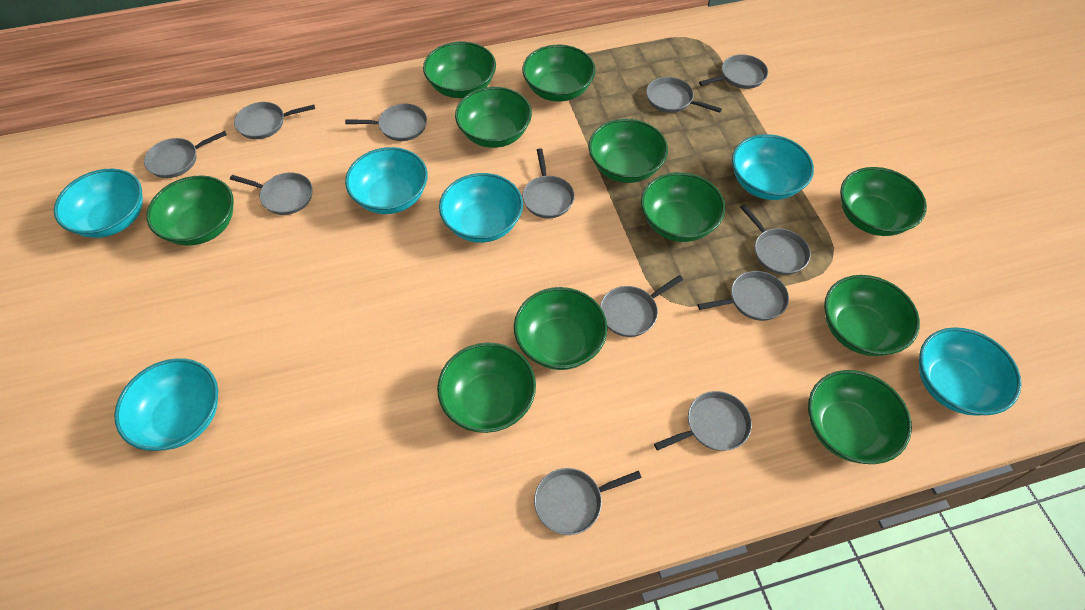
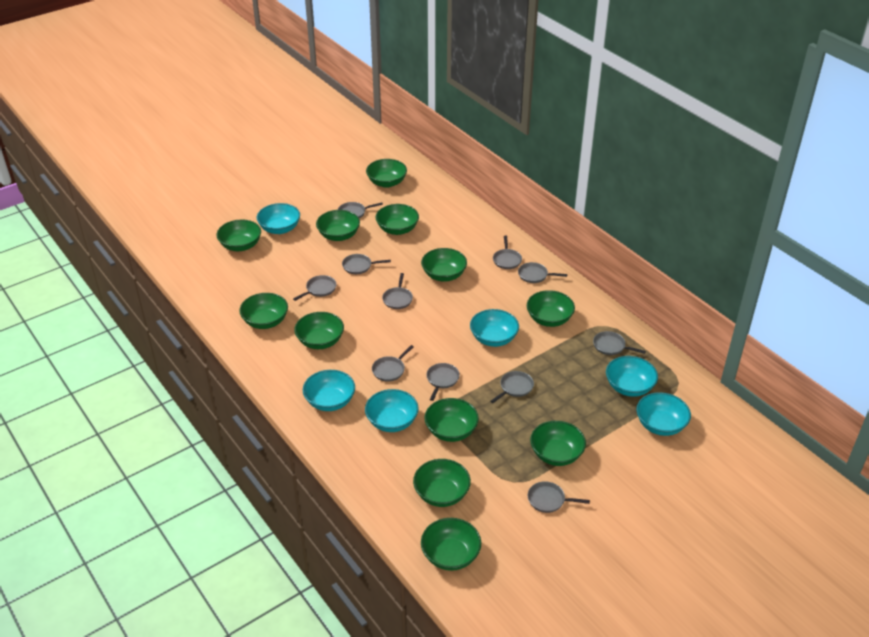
green bowl: [146,175,234,246] [423,42,496,98] [437,343,536,433] [455,87,532,148] [514,287,608,370] [522,45,596,102] [588,119,668,183] [641,172,725,242] [808,370,912,464] [824,275,920,356] [840,167,927,236] = 11 -> [217,220,261,251] [239,293,288,329] [294,312,344,349] [316,210,360,241] [366,159,407,188] [376,204,419,235] [413,459,471,507] [421,248,467,282] [421,518,481,571] [425,398,479,442] [527,290,575,327] [530,421,586,466] = 12
grey pan: [144,131,227,178] [230,172,313,215] [234,102,315,139] [345,104,427,141] [522,148,575,218] [534,468,641,535] [600,275,683,337] [646,77,722,113] [654,391,752,451] [698,271,789,321] [699,54,768,89] [740,204,811,275] = 12 -> [293,275,336,301] [338,202,383,218] [342,254,391,274] [372,345,414,382] [382,273,413,309] [426,363,460,401] [490,371,534,403] [493,236,522,269] [518,262,567,283] [528,481,590,513] [593,331,646,355] = 11

